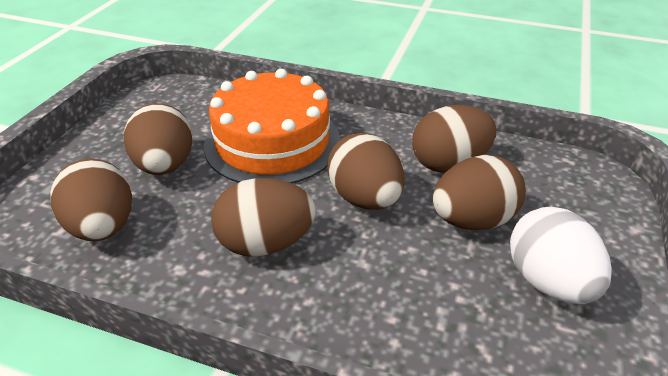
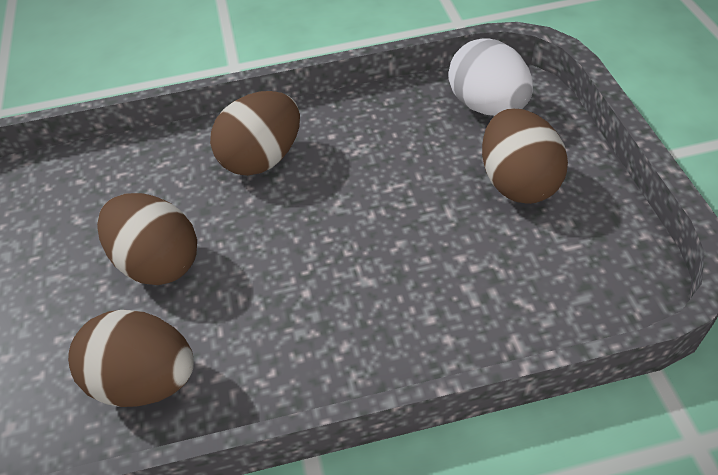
brown egg: [50,158,132,241] [124,103,192,175] [211,178,316,257] [327,133,405,210] [412,105,497,173] [433,155,526,230] = 6 -> [68,310,194,407] [97,193,197,285] [210,91,300,176] [482,109,568,204] = 4
orange cake: [204,69,340,184] = 1 -> none = 0

